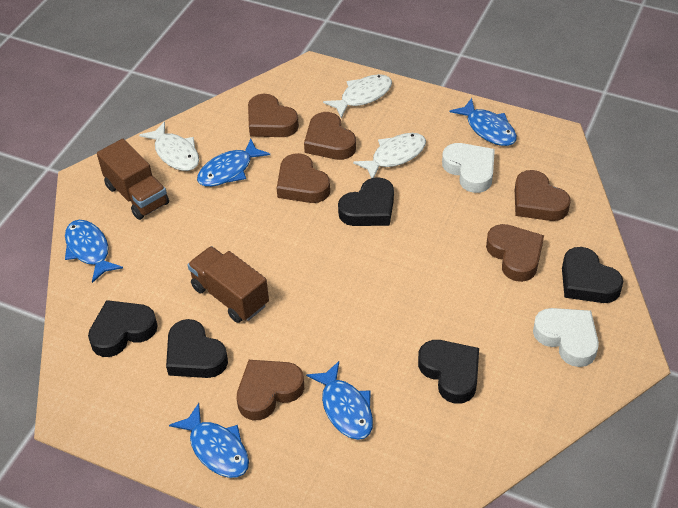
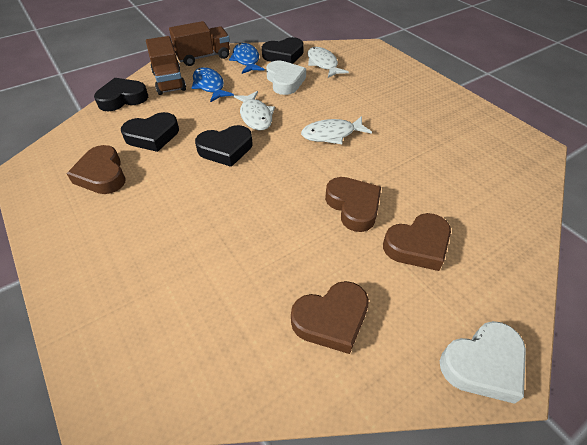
black heart: [88,300,158,357] [166,319,228,378] [338,177,394,226] [418,340,479,404] [562,247,624,303] = 5 -> [94,78,148,111] [121,112,179,152] [195,125,253,167] [262,37,304,64] = 4
blue fish: [65,220,123,283] [169,403,249,478] [197,139,270,187] [306,361,373,440] [450,98,517,146] = 5 -> [192,67,234,103] [229,43,265,74] = 2
brown heart: [237,360,304,420] [248,94,299,137] [277,153,330,203] [304,112,356,160] [486,224,544,282] [515,170,571,221] = 6 -> [67,145,126,194] [291,281,369,354] [325,177,381,232] [383,213,451,271] = 4

